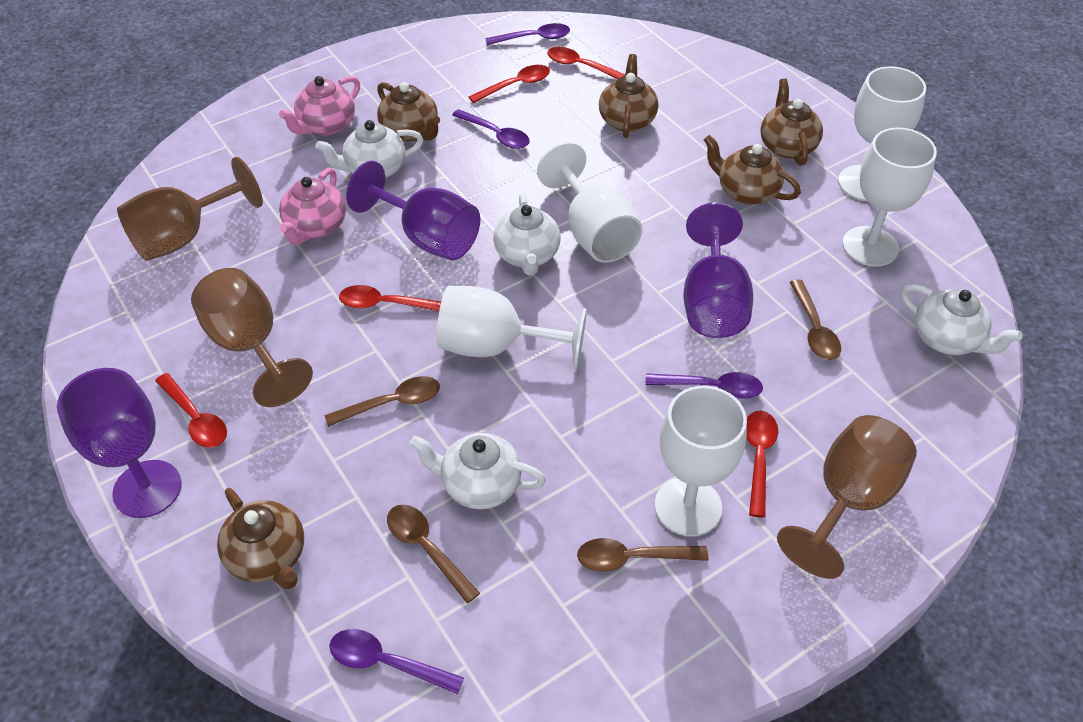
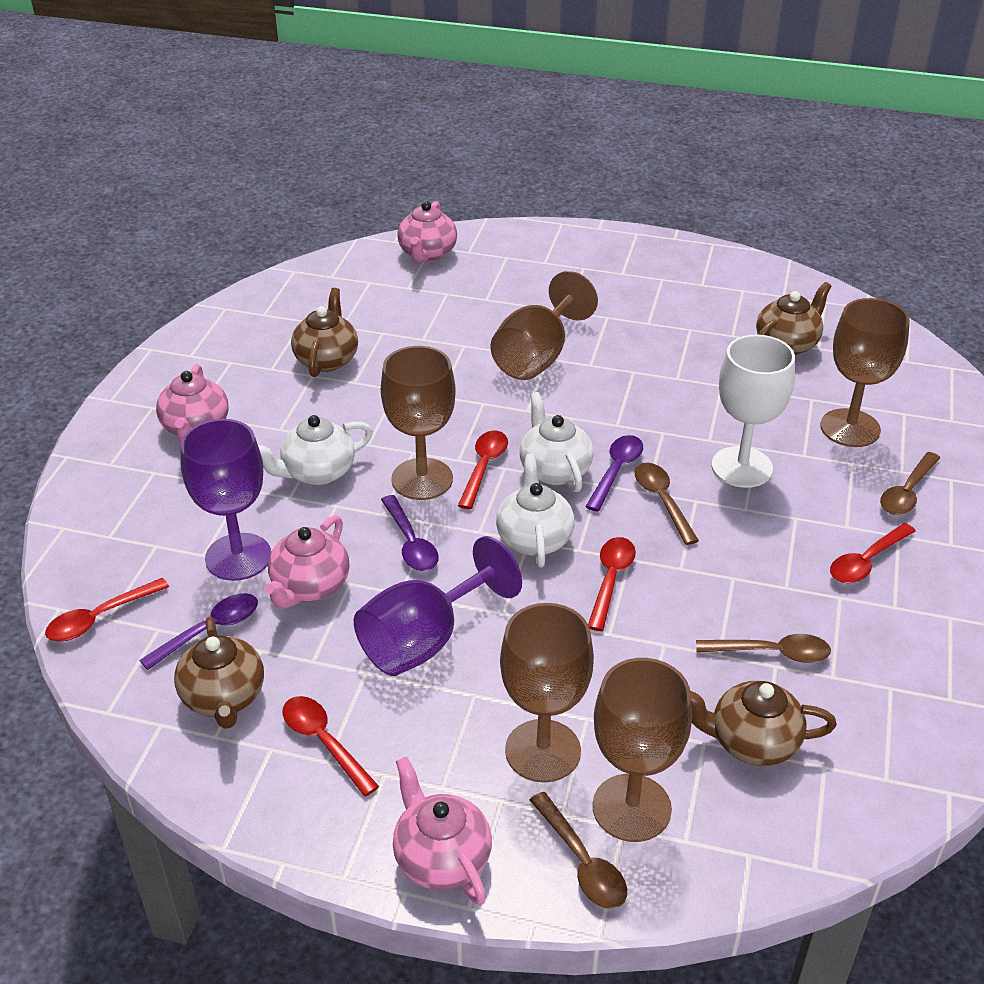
brown goblet: [117,157,263,261] [191,268,313,407] [777,415,917,579] = 3 -> [381,346,456,500] [491,271,598,380] [500,603,594,783] [592,658,692,842] [820,298,910,447] = 5
brown teapot: [217,488,304,589] [377,82,440,142] [599,54,659,138] [704,135,801,205] [760,79,823,166] = 5 -> [174,616,264,729] [291,288,358,377] [690,681,837,766] [756,282,831,355] = 4
pink teapot: [279,76,360,136] [279,168,346,245] = 2 -> [156,364,228,441] [264,515,350,609] [393,756,492,905] [397,201,457,262] = 4
purple goblet: [57,368,181,518] [346,161,480,260] [683,202,753,338] = 3 -> [181,419,271,581] [354,536,522,676] = 2
purple spoon: [329,629,464,694] [452,109,530,149] [485,23,570,45] [645,372,763,399] = 4 -> [139,593,258,670] [381,495,438,571] [585,435,643,512] = 3
white goblet: [437,286,587,369] [537,142,642,263] [655,386,747,536] [838,66,926,201] [842,127,937,267] = 5 -> [712,335,795,488] = 1
white teapot: [315,120,423,178] [410,433,546,509] [493,193,560,275] [901,284,1022,355] = 4 -> [258,415,373,485] [496,454,574,567] [520,392,594,492] = 3

